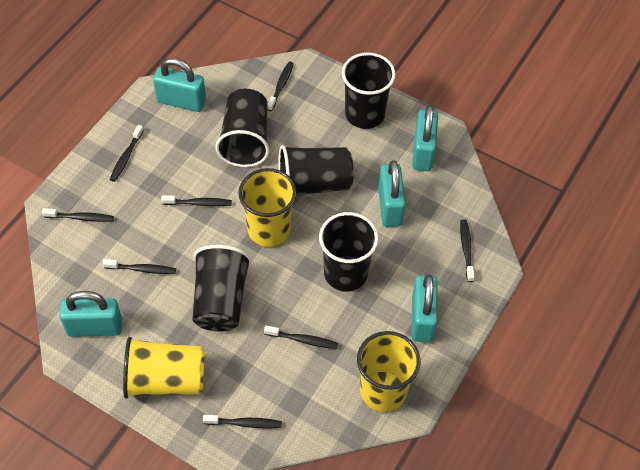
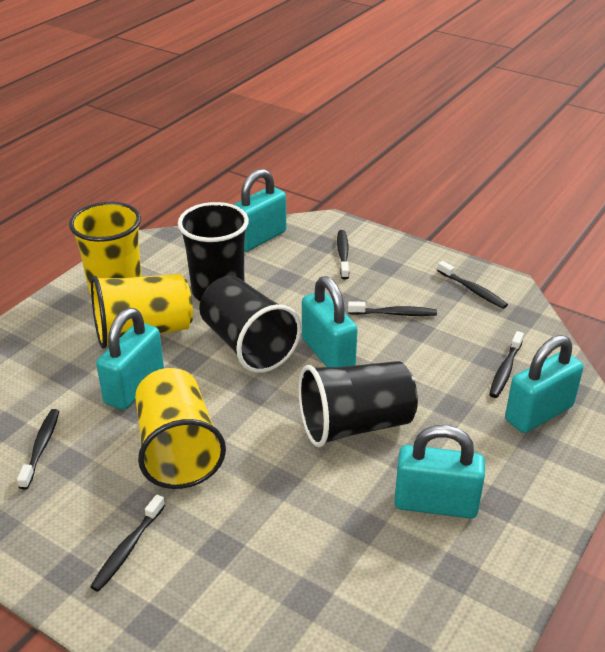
black cup: [192,245,251,332] [215,89,269,167] [279,145,354,196] [319,212,378,291] [342,53,396,129] = 5 -> [178,202,249,301] [199,276,301,373] [299,361,418,447] = 3
black toothbrush: [42,208,114,222] [103,259,176,274] [110,125,144,182] [161,195,232,206] [203,415,282,429] [264,325,338,349] [267,62,294,111] [460,219,475,282] = 8 -> [17,409,59,490] [90,495,165,592] [337,230,349,279] [348,301,437,316] [437,261,508,309] [489,331,524,398] = 6

